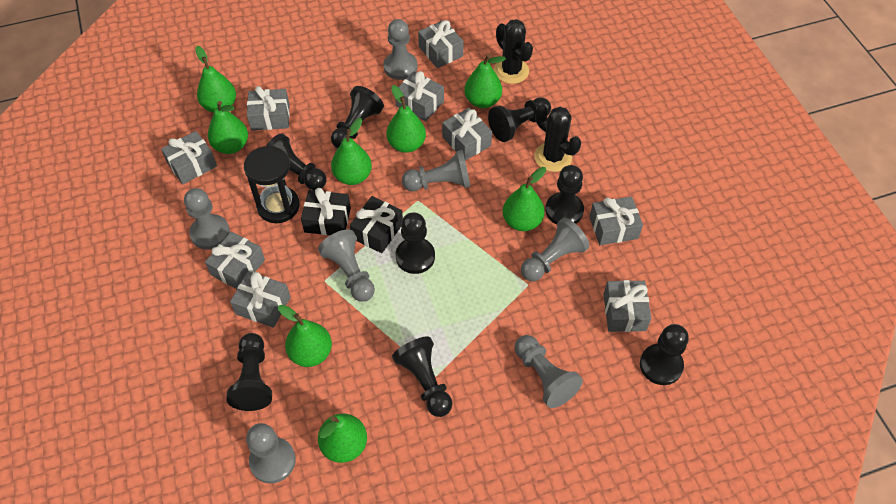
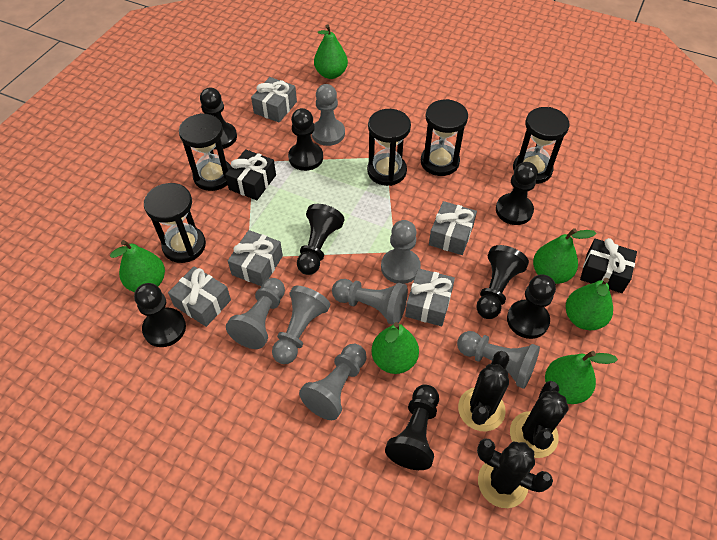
black cactus: [494,19,533,84] [534,104,581,172] = 2 -> [458,351,509,431] [477,438,553,508] [510,381,569,458] = 3
black hourglass: [244,146,300,223] = 1 -> [144,183,206,263] [179,113,231,191] [367,109,411,186] [421,99,468,176] [513,107,570,184] = 5
green pear: [195,46,236,113] [208,101,248,154] [278,305,332,367] [318,414,367,463] [331,118,372,185] [386,85,426,153] [464,54,506,108] [503,167,546,231] = 8 -> [110,240,165,292] [314,24,348,79] [372,322,419,374] [533,228,596,284] [545,351,618,404] [566,278,613,330] = 6
grey gift: [161,131,217,184] [205,231,265,289] [230,271,291,328] [247,86,290,130] [395,71,444,122] [418,20,464,68] [442,108,492,161] [589,197,643,245] [603,280,651,332] = 9 -> [168,267,231,327] [228,230,283,286] [251,77,297,123] [405,268,455,326] [429,201,477,255] = 5

